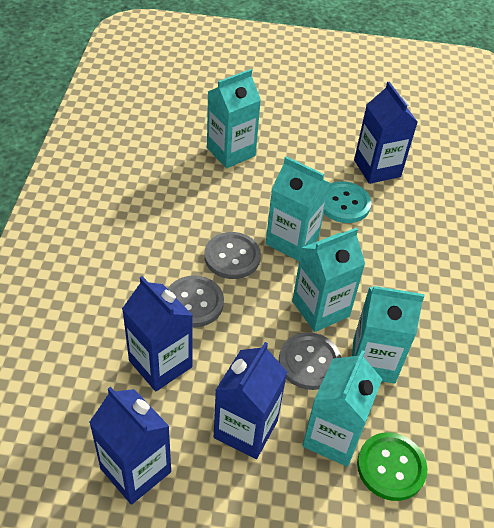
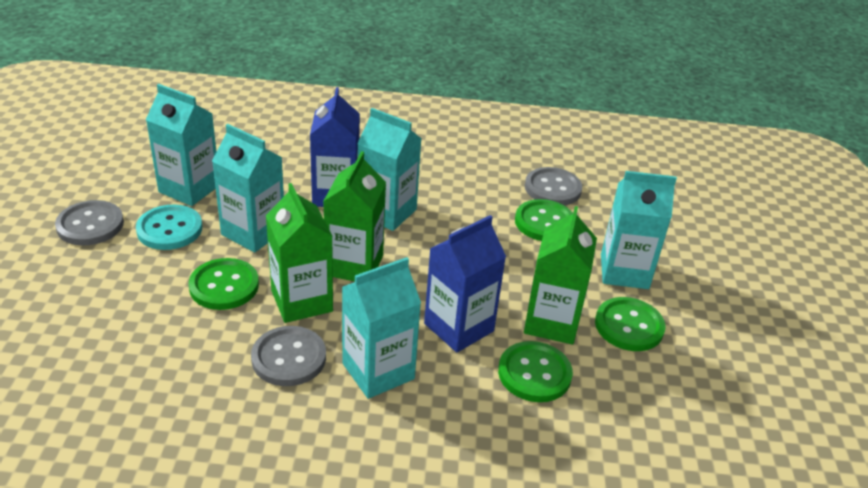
blue carton: [89,387,171,505] [122,276,193,392] [214,342,287,459] [354,82,418,184] = 4 -> [310,87,360,207] [424,215,506,352] = 2
green button: [357,432,427,501] = 1 -> [188,258,259,310] [498,341,573,402] [515,199,573,241] [595,297,665,351] = 4
green carton: none = 0 -> [266,183,333,323] [323,151,386,281] [524,206,597,344] = 3

